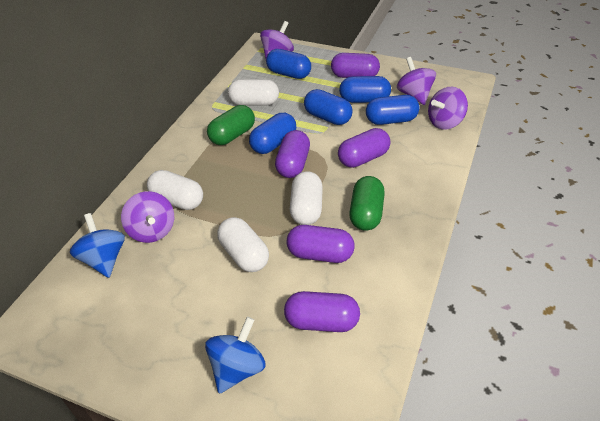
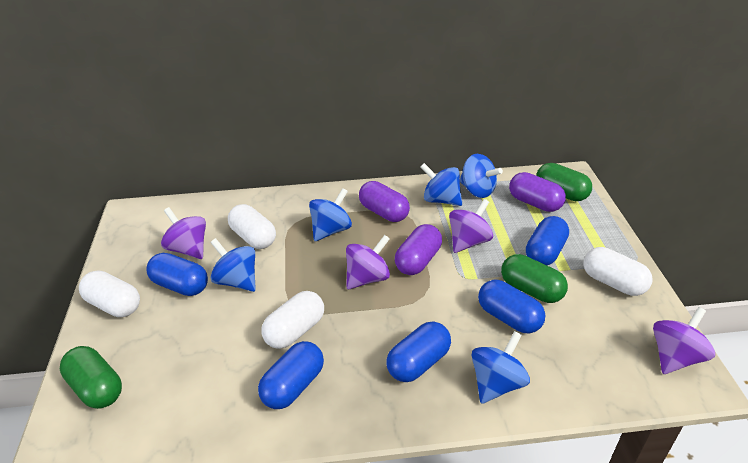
blue spinning top: [70,213,125,278] [205,317,266,393] = 2 -> [210,238,256,292] [309,188,352,241] [420,163,462,206] [460,154,503,198] [472,331,530,404] = 5
green capsule: [207,105,255,145] [349,176,385,231] = 2 -> [60,346,122,409] [501,254,568,303] [536,163,592,201] = 3
purple capsule: [275,130,310,178] [284,291,360,332] [286,225,355,263] [331,53,380,78] [338,128,390,168] = 5 -> [359,181,410,222] [395,224,442,275] [509,172,566,212] = 3

